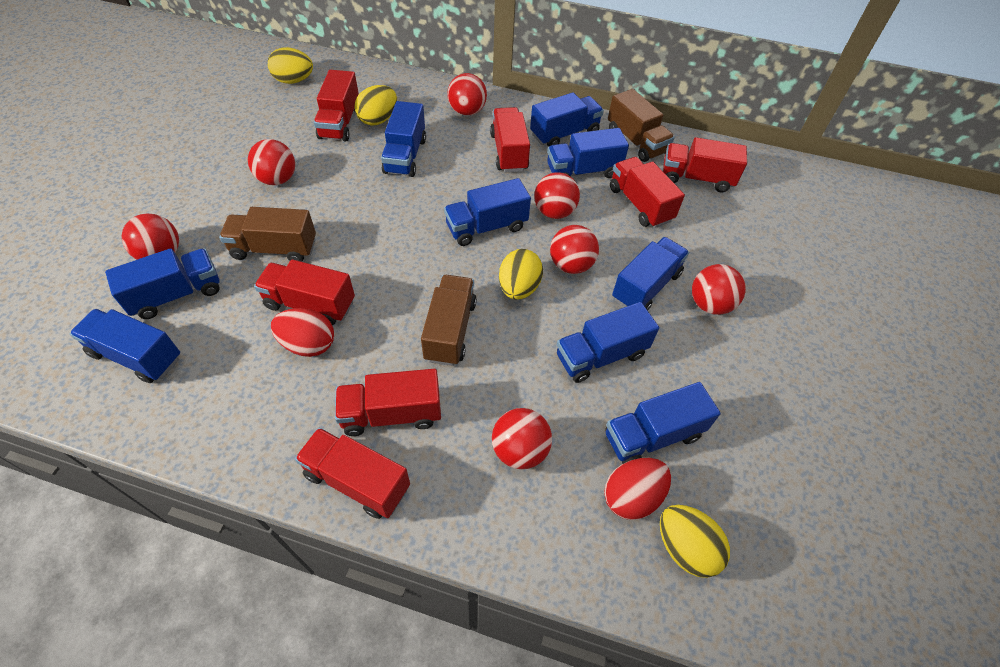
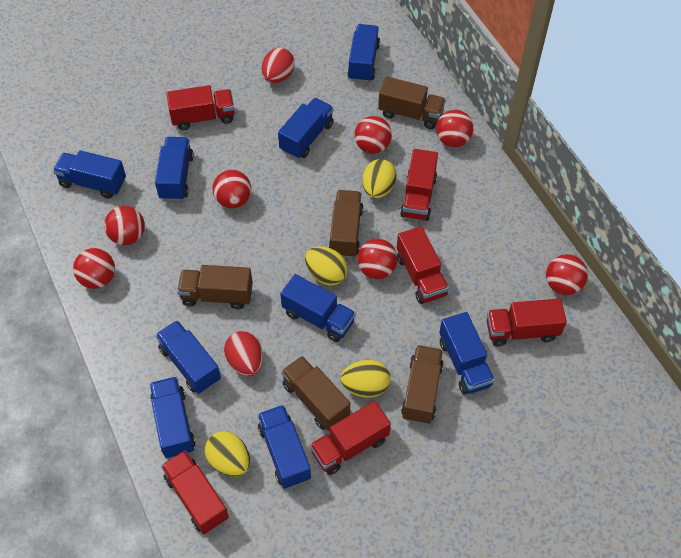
brown truck: [219,207,316,262] [421,275,477,366] [608,89,675,162] = 3 -> [177,265,253,309] [281,356,350,431] [328,190,364,258] [378,77,446,129] [401,345,444,424] = 5
red truck: [254,259,355,325] [295,428,410,519] [314,70,359,142] [335,369,441,436] [490,107,530,172] [610,157,685,228] [663,137,747,192] = 7 -> [161,450,229,535] [166,85,234,130] [310,401,391,475] [397,226,449,304] [400,149,438,221] [487,299,567,346] = 6

